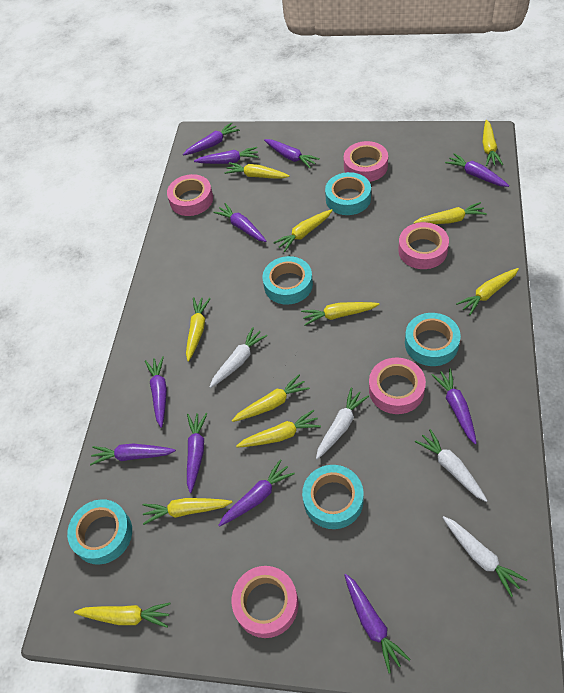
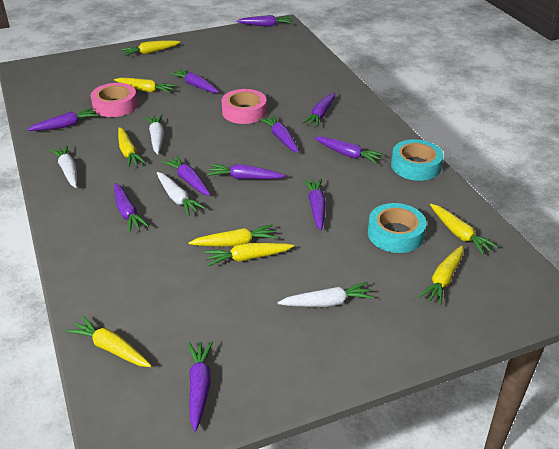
pink tape: [167,174,213,216] [232,566,299,638] [344,141,388,182] [369,358,426,414] [399,222,449,269] = 5 -> [91,83,138,117] [221,89,267,124] = 2
turquoise tape: [67,499,132,565] [262,256,313,305] [302,465,364,529] [325,172,371,215] [405,313,461,366] = 5 -> [368,203,427,253] [391,139,443,181] = 2
yellow carrot: [74,602,171,628] [143,498,233,525] [186,297,211,362] [224,162,290,179] [232,374,310,422] [236,410,321,447] [273,209,333,252] [301,302,379,326] [413,202,487,224] [456,268,519,315] [482,120,503,166] = 11 -> [66,316,152,367] [114,78,176,93] [118,127,146,168] [121,40,180,56] [189,224,277,246] [205,243,294,266] [419,245,463,306] [430,204,498,255] = 8

